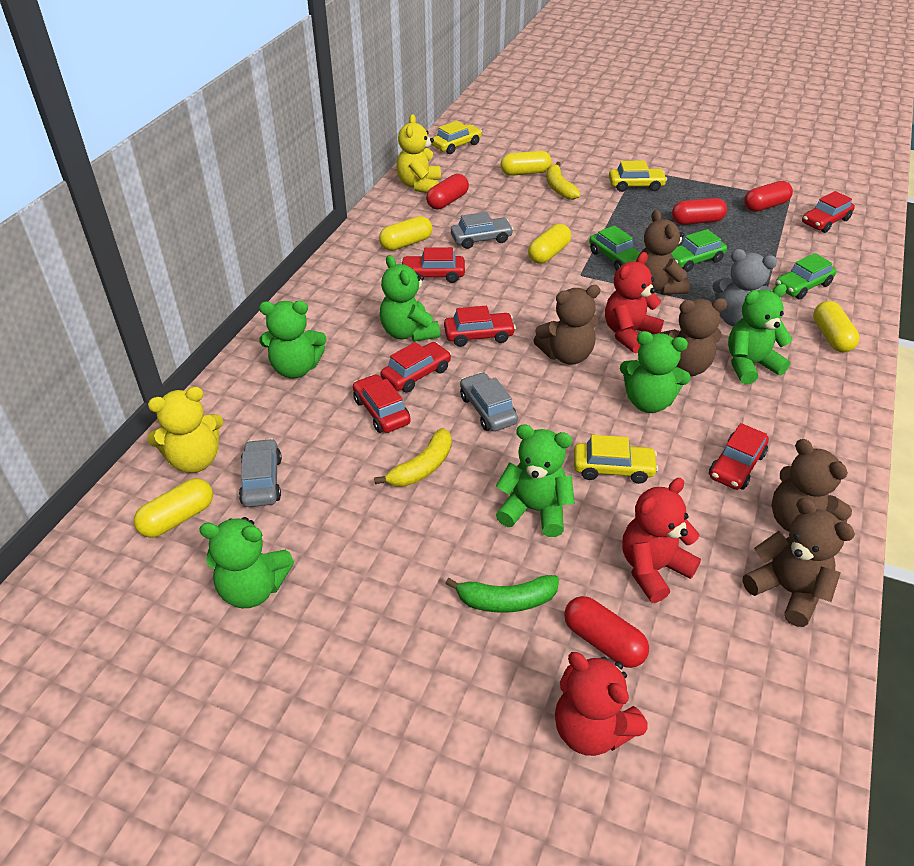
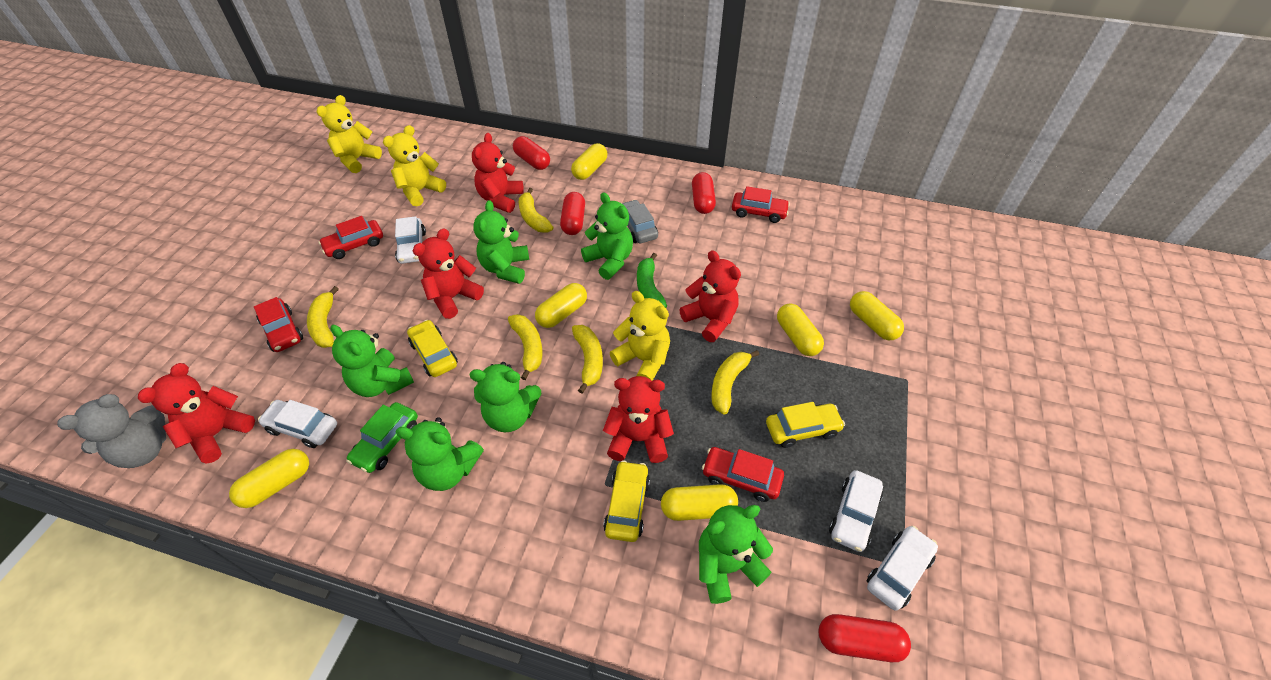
brown teddy bear: [533,285,600,365] [636,210,690,295] [657,298,727,376] [743,498,855,627] [771,439,852,532] = 5 -> none = 0
green car: [589,225,640,271] [671,229,727,272] [775,253,836,299] = 3 -> [346,402,418,473] = 1
grey car: [239,438,282,507] [451,212,514,249] [460,372,518,431] = 3 -> [622,200,658,243] = 1
red car: [353,374,411,433] [381,342,451,393] [401,247,465,283] [444,306,516,347] [709,423,769,490] [802,191,855,233] = 6 -> [254,297,303,352] [319,216,383,259] [702,447,784,502] [732,186,790,223] = 4
red teddy bear: [555,652,647,756] [605,252,664,353] [622,478,701,603] = 3 -> [138,363,255,464] [413,229,484,319] [472,133,524,213] [603,376,674,463] [679,250,741,342] = 5
white car: none = 0 -> [258,400,337,448] [395,216,426,264] [829,470,883,552] [867,526,938,611] = 4
yellow banana: [374,428,452,487] [546,162,581,200] = 2 -> [307,286,339,348] [508,314,543,380] [519,188,554,233] [572,325,603,393] [711,350,759,415] = 5
yellow capsule: [134,478,213,538] [379,216,432,251] [501,151,552,176] [528,224,571,264] [813,301,859,352] = 5 -> [229,449,309,508] [535,283,587,328] [571,143,608,180] [661,484,738,521] [777,304,824,356] [850,291,904,340] = 6
yellow teddy bear: [147,387,223,473] [397,114,441,193] = 2 -> [317,95,382,173] [383,125,446,206] [610,291,670,381] = 3

